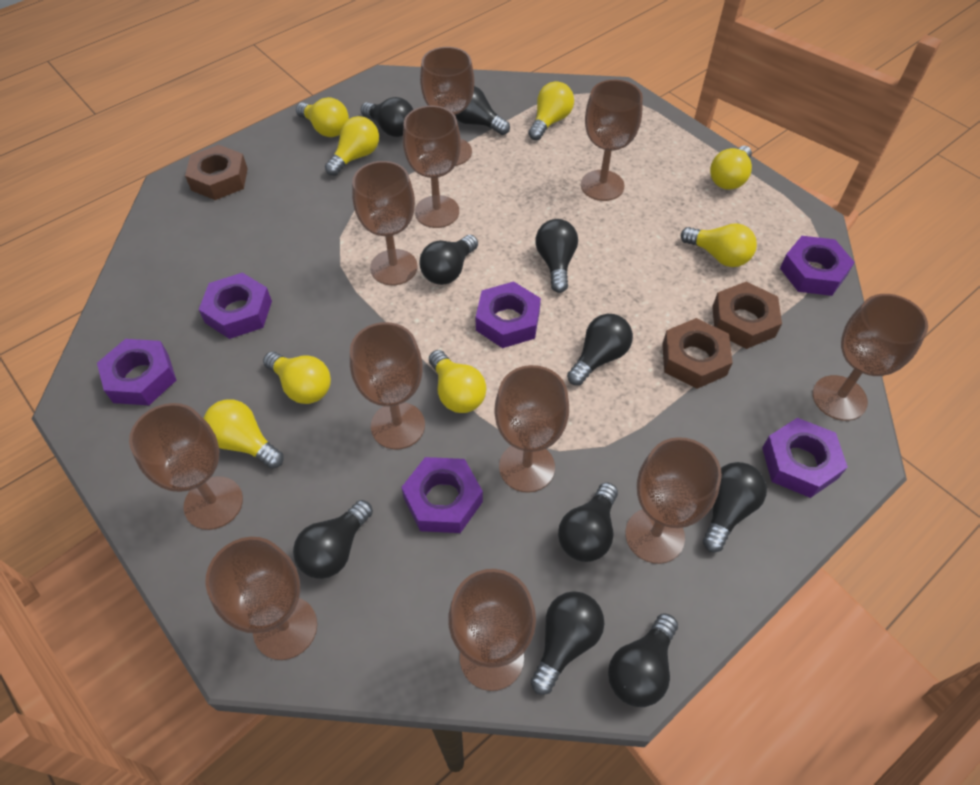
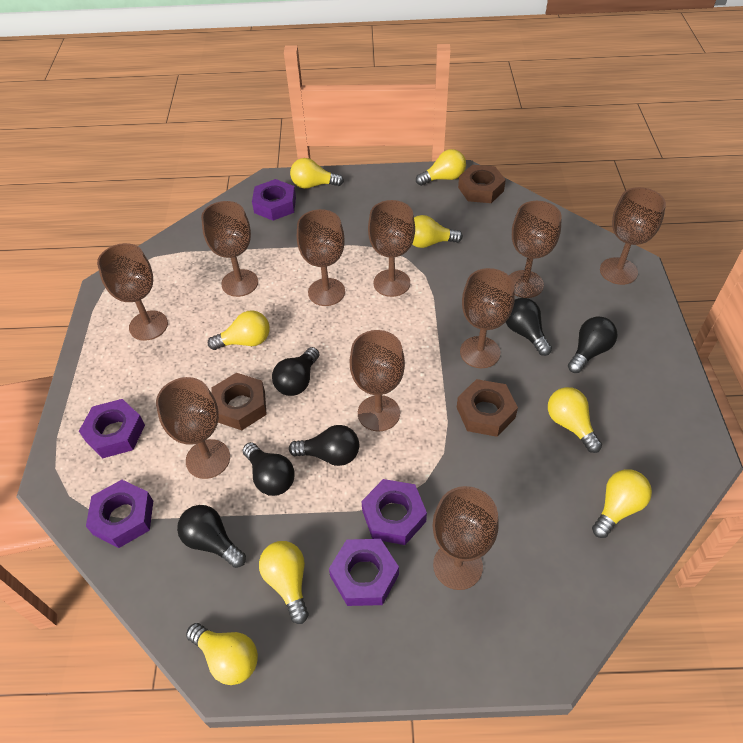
black light bulb: [293,500,373,579] [361,97,413,137] [419,235,478,285] [455,86,510,135] [531,591,605,695] [535,219,578,293] [558,482,618,562] [567,314,633,385] [608,613,678,707] [703,462,767,552] = 10 -> [177,505,246,568] [242,442,295,496] [272,347,320,396] [289,425,359,466] [506,298,552,356] [568,317,617,373] = 6
brown goblet: [129,403,243,530] [205,537,317,660] [350,322,425,449] [352,161,418,285] [403,105,461,228] [420,47,474,166] [448,569,536,691] [494,365,569,493] [581,80,643,201] [625,437,722,564] [813,294,928,421] = 11 -> [97,243,168,341] [156,377,230,479] [201,201,258,297] [297,209,345,306] [350,330,405,431] [368,200,415,297] [432,486,499,590] [460,268,515,368] [509,201,562,298] [600,187,666,285] = 10
purple nut: [97,339,176,405] [199,273,272,339] [401,457,483,533] [476,282,541,348] [762,418,848,498] [780,236,855,296] = 6 -> [79,399,145,459] [86,480,153,548] [252,179,296,221] [329,539,399,606] [361,479,427,545] = 5

